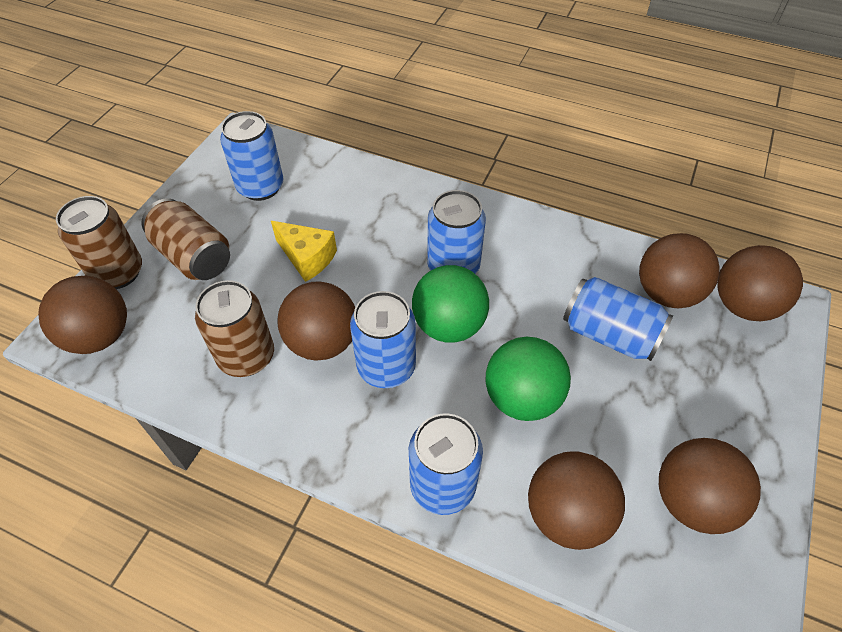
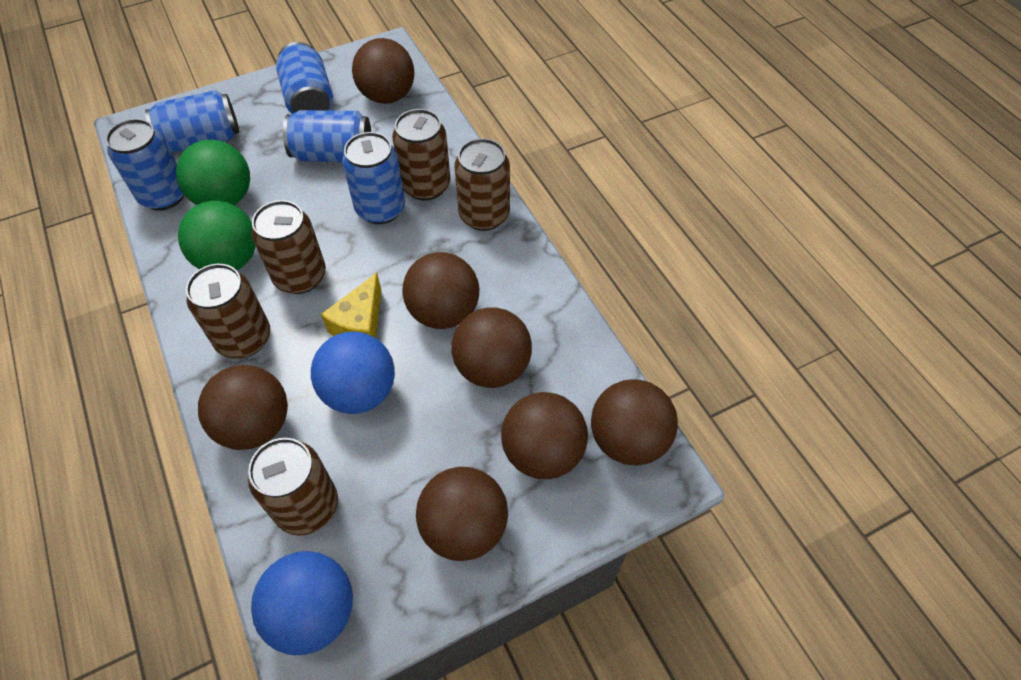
blue ball: none = 0 -> [251,551,353,655] [311,332,395,414] = 2
brown ball: [38,276,127,354] [278,282,355,361] [528,452,625,550] [639,233,720,308] [659,438,761,534] [717,245,803,321] = 6 -> [198,365,288,450] [352,38,415,104] [402,252,479,329] [416,467,508,561] [451,308,532,388] [501,392,588,479] [591,379,678,466] = 7
brown can: [56,196,142,289] [141,198,230,280] [195,280,274,377] = 3 -> [186,264,270,358] [248,438,338,535] [251,200,326,294] [392,109,451,201] [454,138,510,231] = 5

